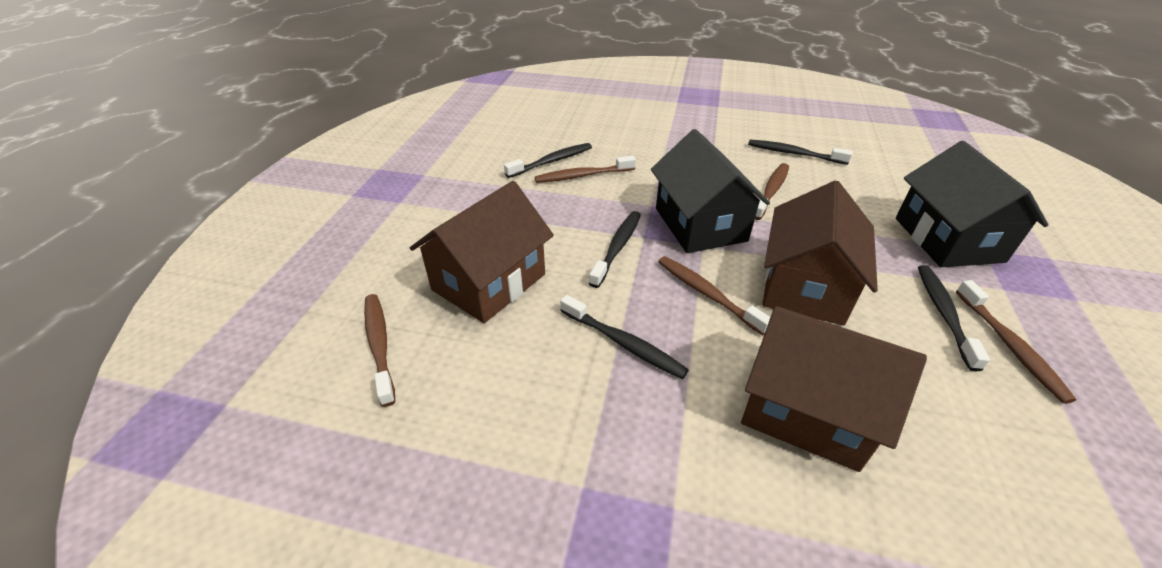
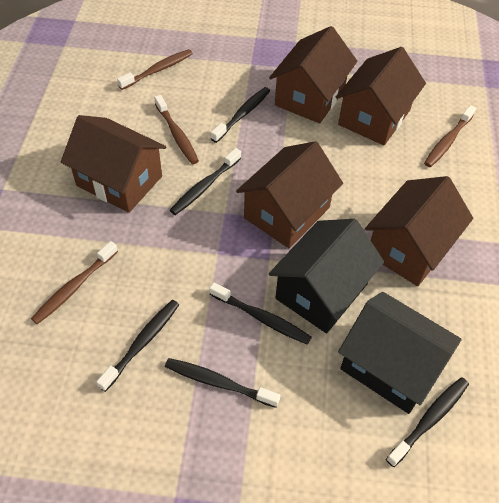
black toothbrush: [504,143,592,178] [560,295,689,379] [589,211,641,288] [748,140,853,165] [918,265,990,372] = 5 -> [96,300,179,392] [165,358,280,408] [170,148,241,215] [209,282,312,345] [211,87,270,143] [386,377,469,467] = 6
brown house: [410,181,554,323] [741,306,927,472] [762,180,878,326] = 3 -> [61,115,166,213] [236,141,343,248] [269,26,357,124] [335,47,426,145] [365,176,473,286] = 5
brown toothbrush: [364,294,395,407] [535,156,636,183] [658,256,770,335] [755,163,789,220] [956,280,1076,404] = 5 -> [31,241,118,324] [117,49,193,90] [154,95,199,164] [424,105,476,167] = 4

